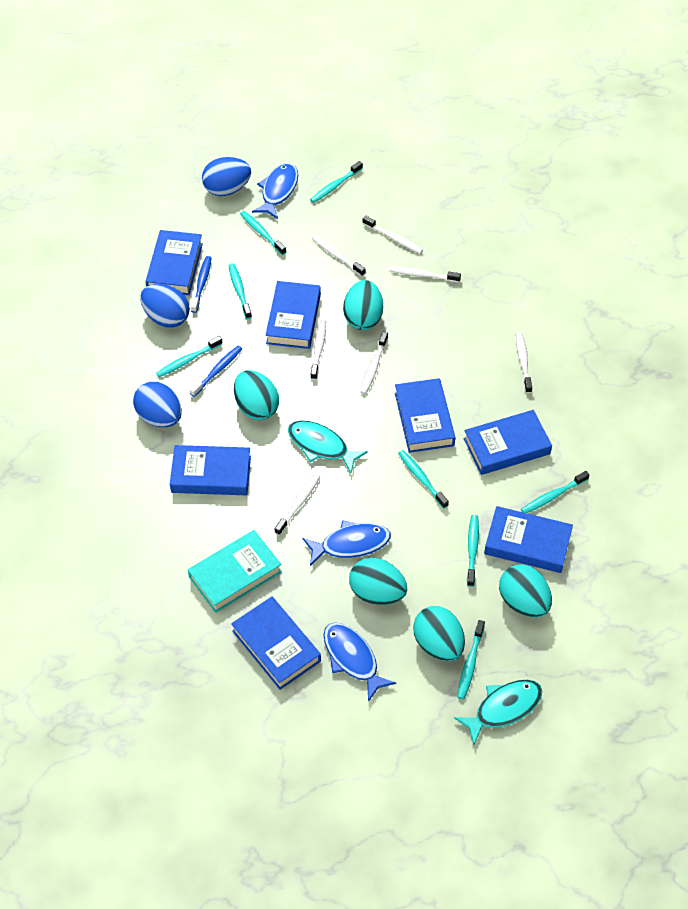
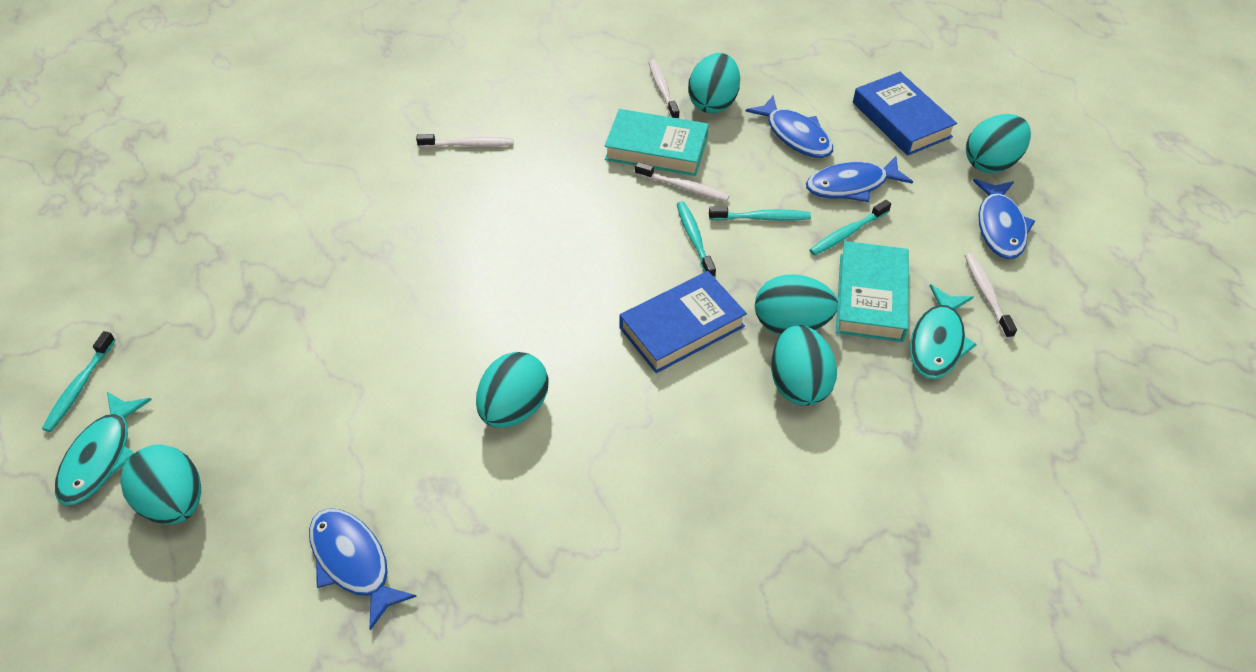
blue book: [145,230,203,295] [170,445,251,495] [231,596,321,690] [265,281,321,349] [395,378,455,453] [464,410,552,475] [484,506,573,573] = 7 -> [620,271,747,373] [853,72,957,156] = 2
blue egg: [133,382,182,427] [140,284,190,328] [202,157,251,196] = 3 -> none = 0
blue fish: [252,163,298,219] [302,520,391,566] [324,622,396,702] = 3 -> [309,508,417,630] [745,96,833,158] [806,156,913,202] [973,179,1035,259] = 4
blue toothbrush: [189,345,242,397] [191,256,212,313] = 2 -> none = 0
turquoise book: [188,530,282,613] = 1 -> [604,109,709,176] [836,241,909,342] = 2
turquoise egg: [234,370,279,420] [343,280,383,330] [349,558,407,605] [413,606,465,661] [499,564,552,617] = 5 -> [120,445,201,525] [476,352,549,428] [688,53,740,113] [755,274,838,335] [771,325,837,406] [966,114,1031,173] = 6
turquoise toothbrush: [156,336,222,377] [228,263,252,319] [240,211,286,255] [310,161,363,203] [398,450,449,509] [457,620,485,699] [467,515,479,587] [521,471,589,513] = 8 -> [42,331,116,432] [677,201,716,277] [709,206,811,221] [809,200,891,256] = 4
white toothbrush: [275,473,320,536] [310,320,326,380] [312,235,366,276] [360,332,388,394] [362,215,423,254] [389,266,461,283] [516,332,532,393] = 7 -> [416,134,514,148] [635,162,729,202] [649,60,679,119] [965,253,1017,339] = 4

